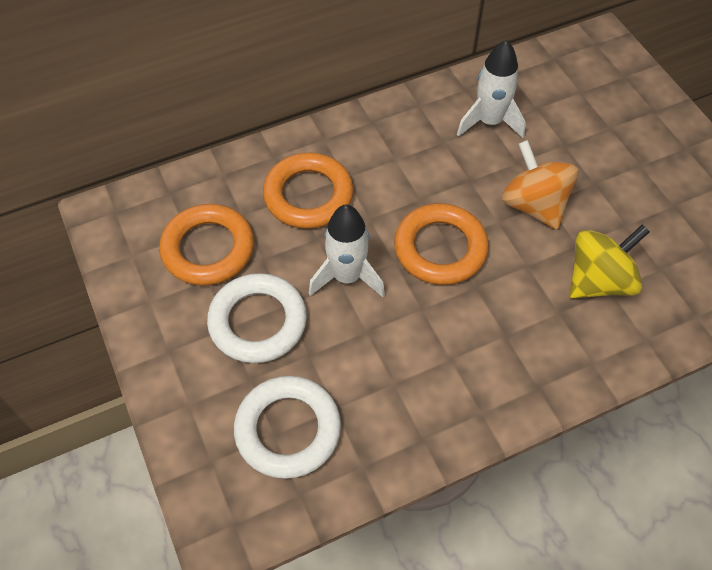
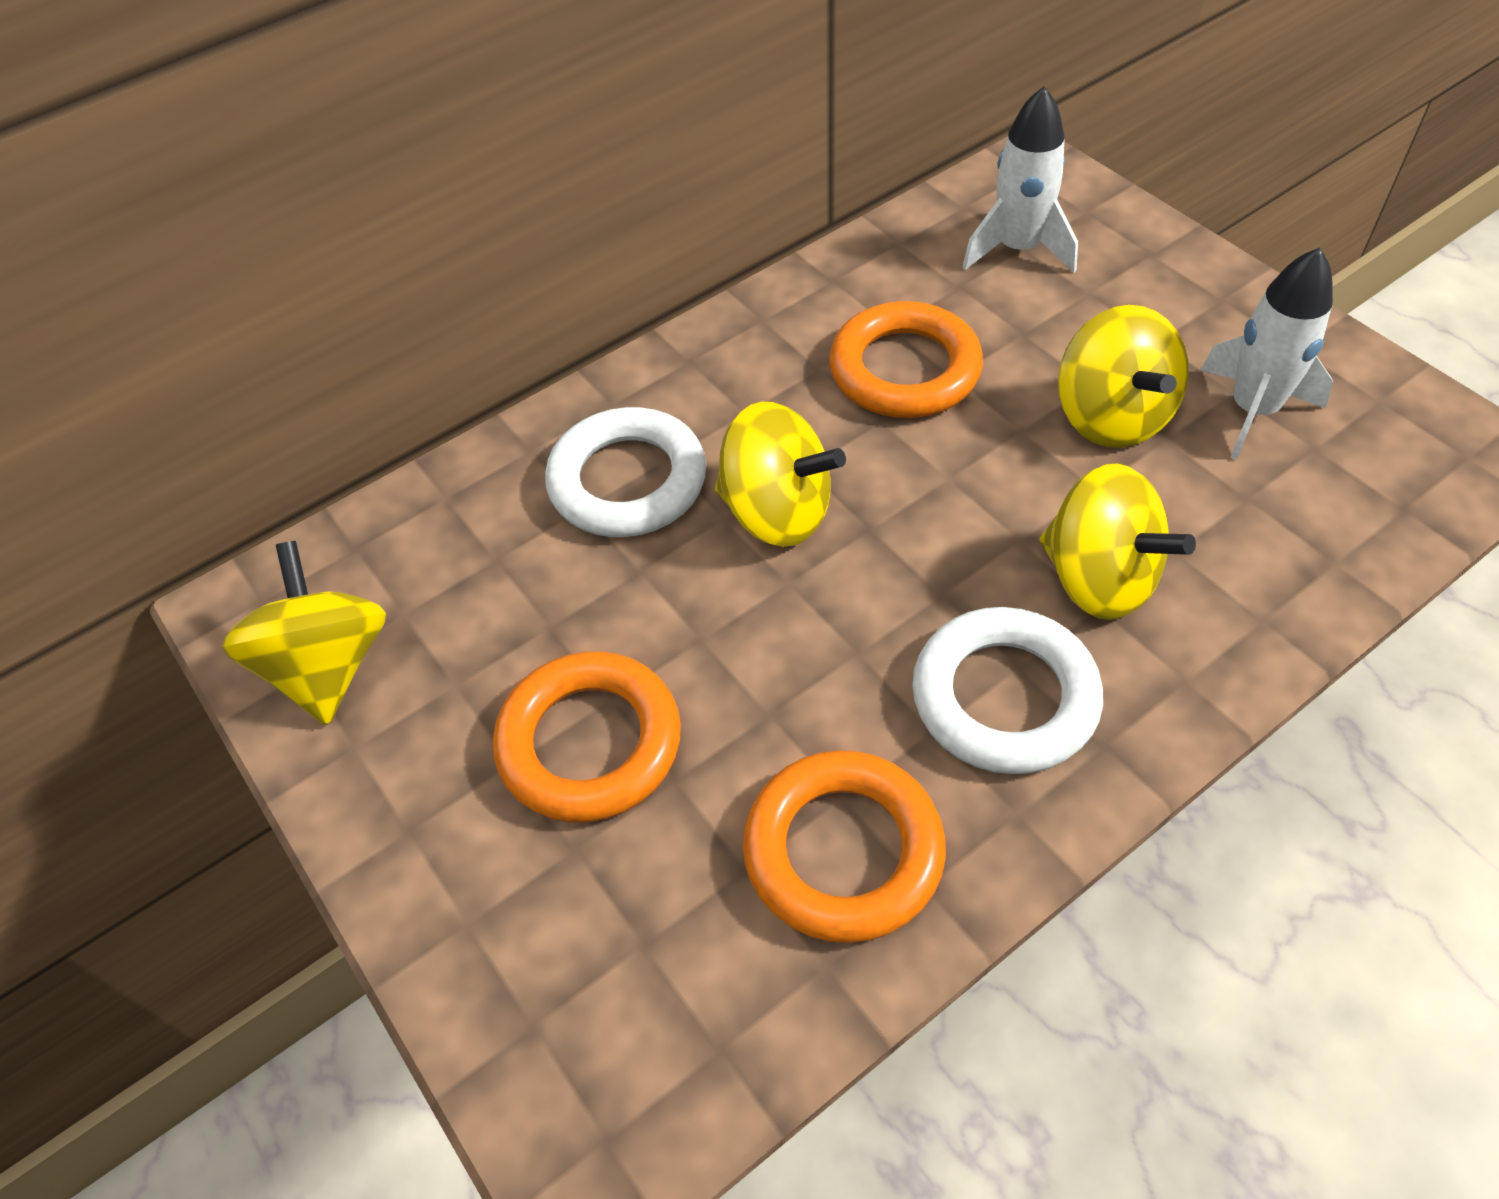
orange spinning top: [502,140,579,230] = 1 -> none = 0
yellow spinning top: [569,224,650,299] = 1 -> [222,541,386,725] [715,402,846,547] [1039,463,1196,620] [1058,305,1189,448] = 4

